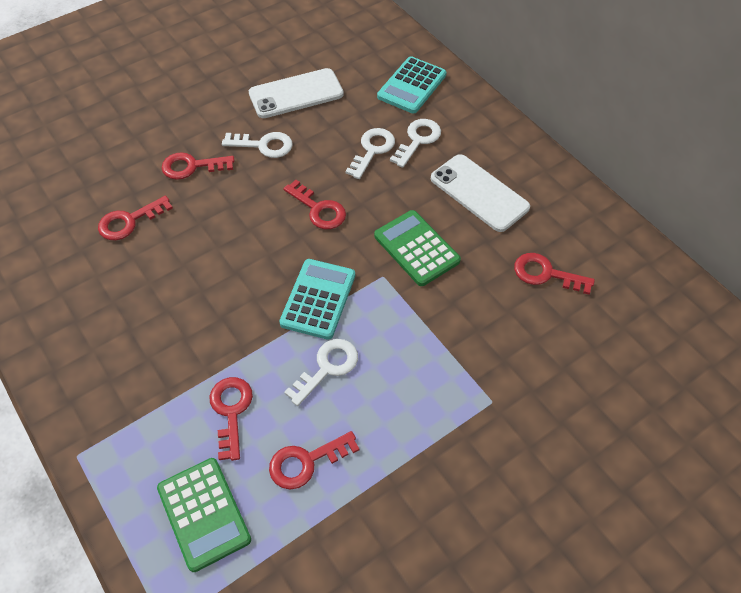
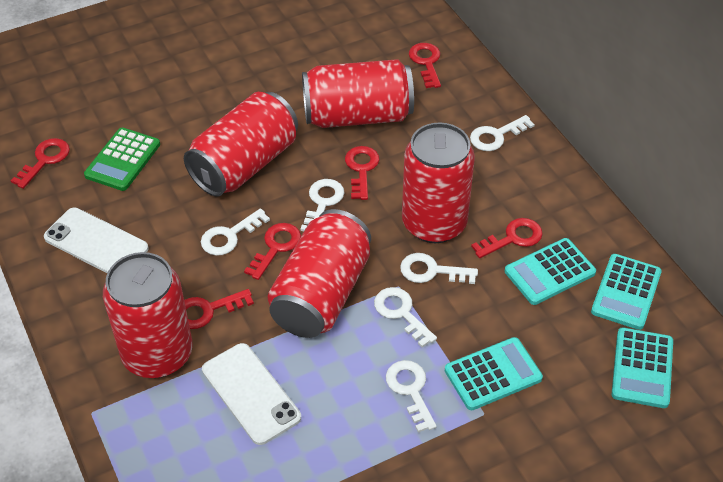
green calculator: [157,458,251,572] [374,210,461,286] = 2 -> [84,128,160,191] = 1
red can: none = 0 -> [103,252,193,378] [184,92,298,197] [268,209,371,338] [302,59,414,128] [402,122,475,243] = 5
turquoise calculator: [279,259,355,340] [377,56,446,114] = 2 -> [445,337,543,410] [505,238,596,305] [591,254,662,330] [612,327,673,408] = 4
white key: [222,132,293,158] [284,339,358,406] [345,128,395,179] [390,119,441,168] = 4 -> [201,208,270,256] [300,179,344,231] [374,287,437,348] [386,360,437,432] [400,253,478,284] [470,115,535,151] = 6

